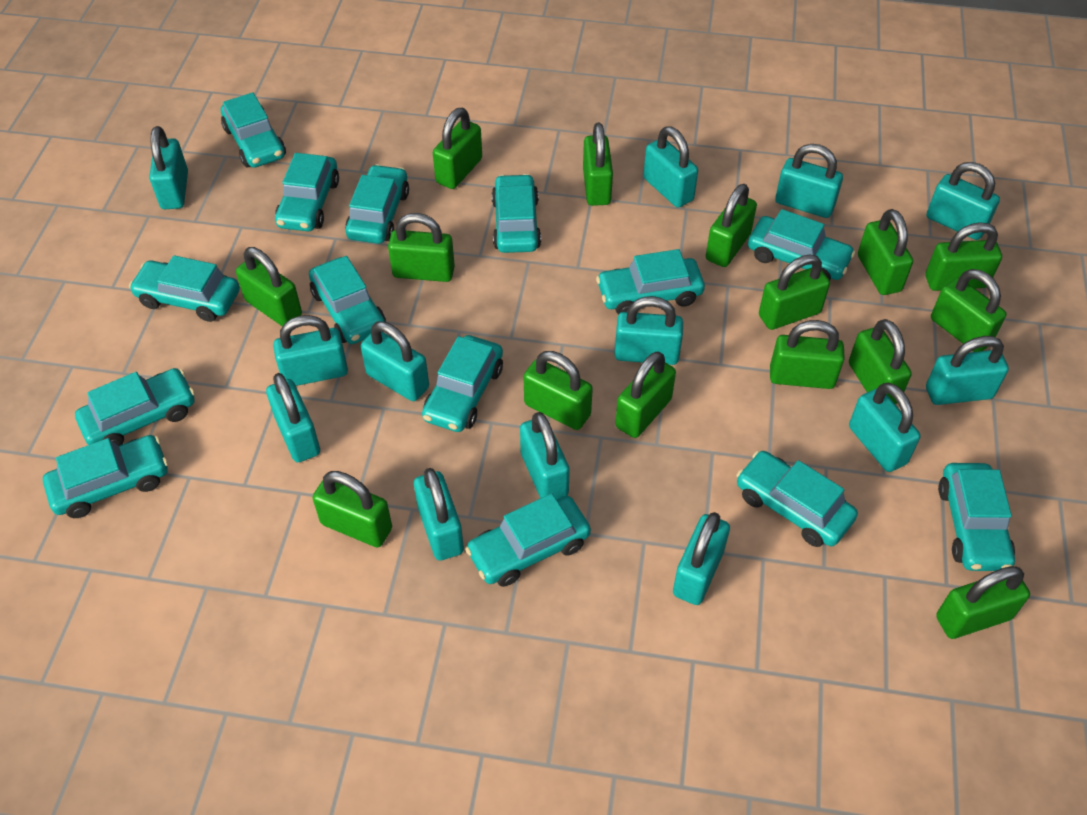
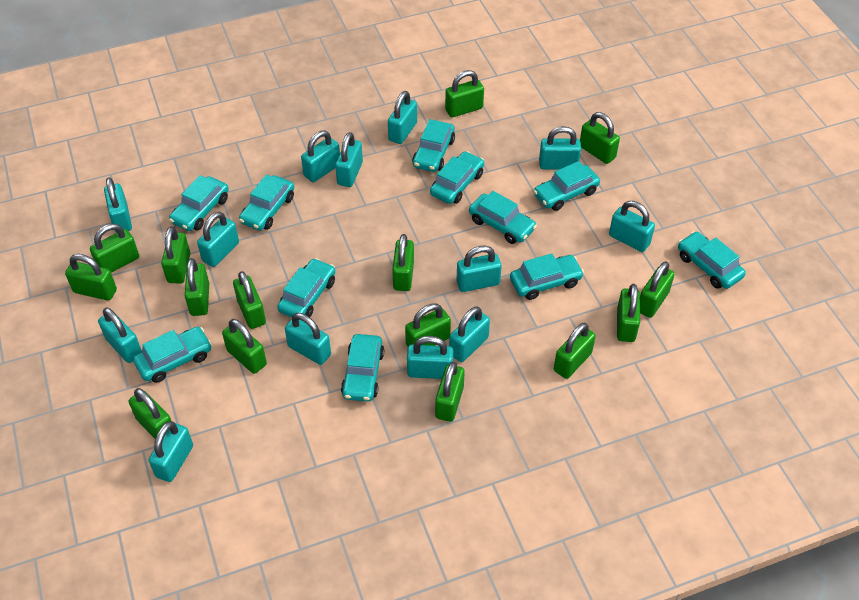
turquoise car: [43,435,168,518] [75,368,195,446] [129,255,240,322] [221,92,286,168] [275,153,339,231] [309,256,386,344] [345,164,409,244] [422,335,503,432] [465,493,591,587] [492,174,541,253] [596,249,705,314] [737,451,858,547] [748,209,856,281] [938,463,1015,571] = 14 -> [133,327,212,383] [169,175,229,231] [239,174,294,231] [277,258,335,318] [341,334,384,402] [412,119,455,172] [430,151,484,204] [469,191,537,244] [510,253,584,300] [533,161,600,211] [678,231,746,289] = 11

